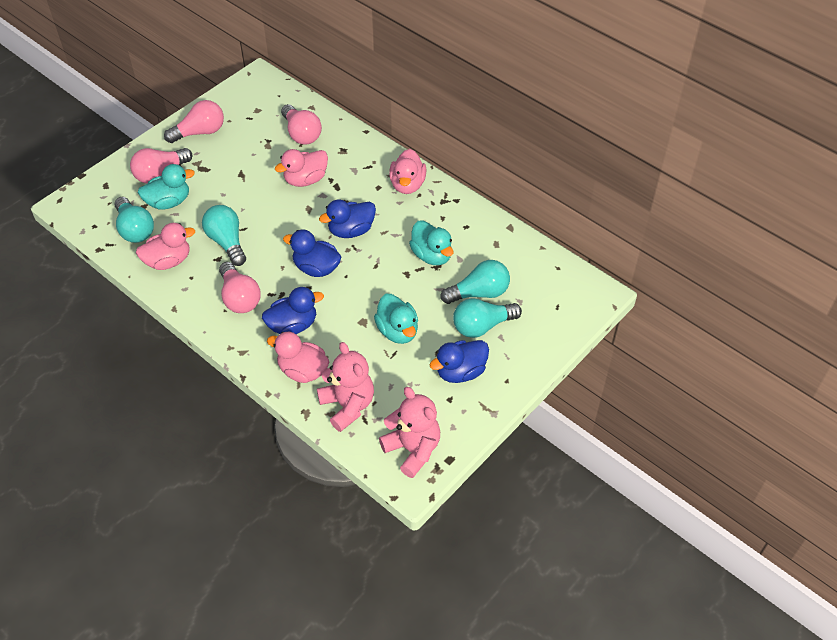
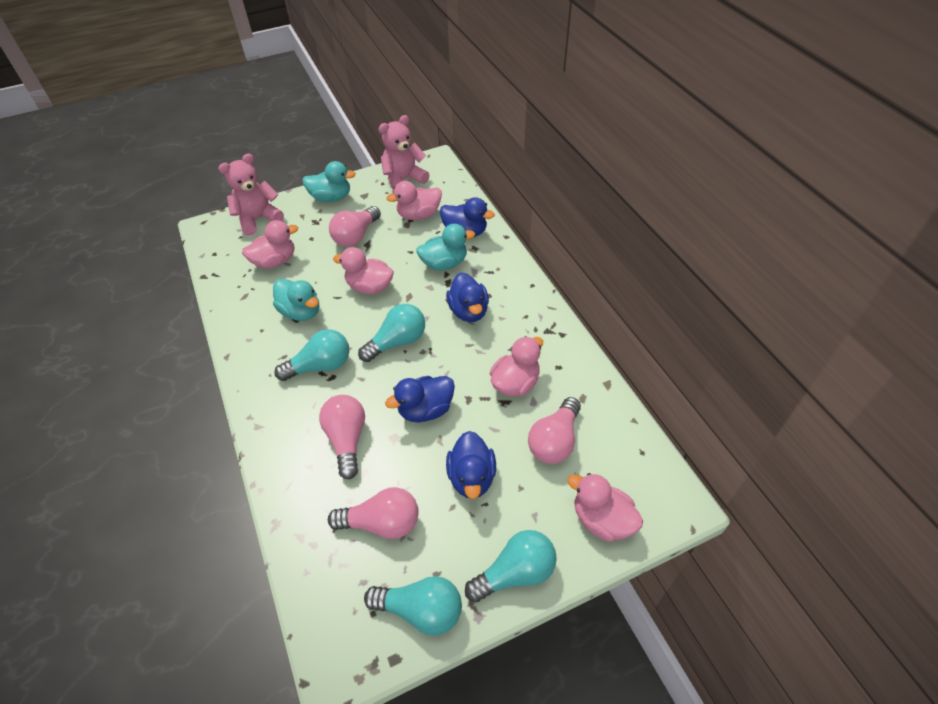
pink duck: [136,223,195,270] [267,332,329,383] [275,149,328,187] [389,149,426,194] = 4 -> [242,220,298,269] [333,247,394,294] [386,181,442,220] [490,336,543,397] [567,473,643,542] = 5

